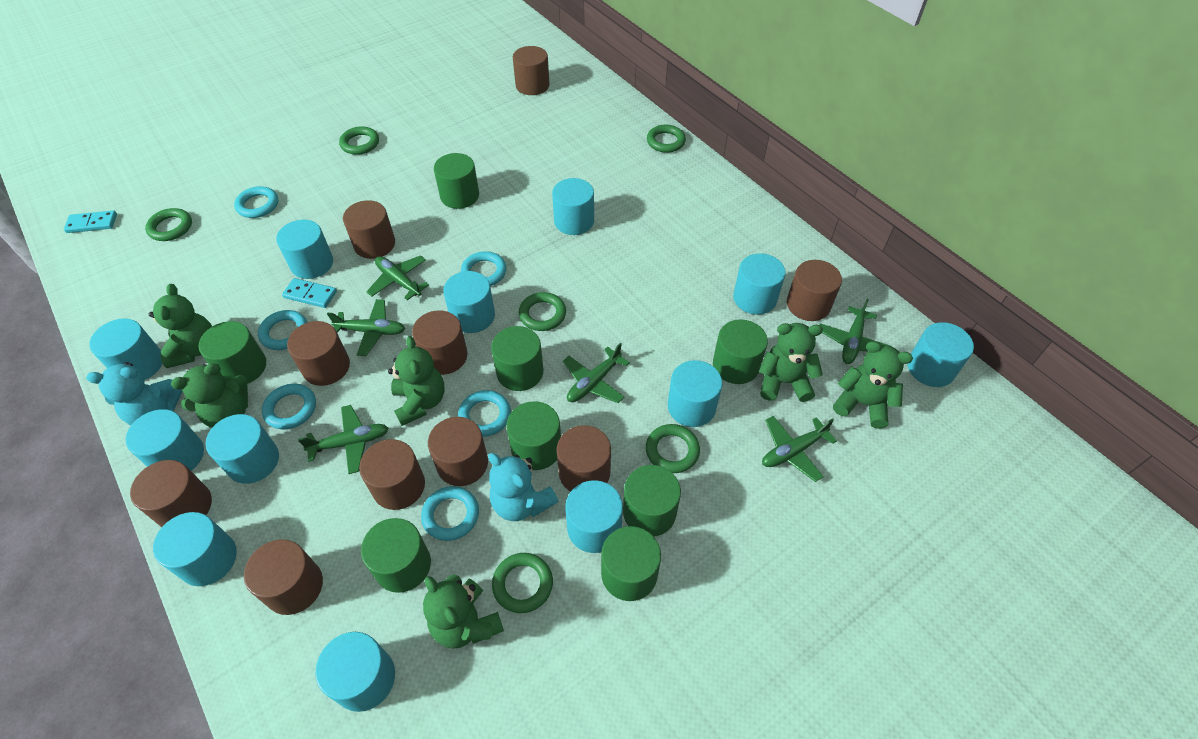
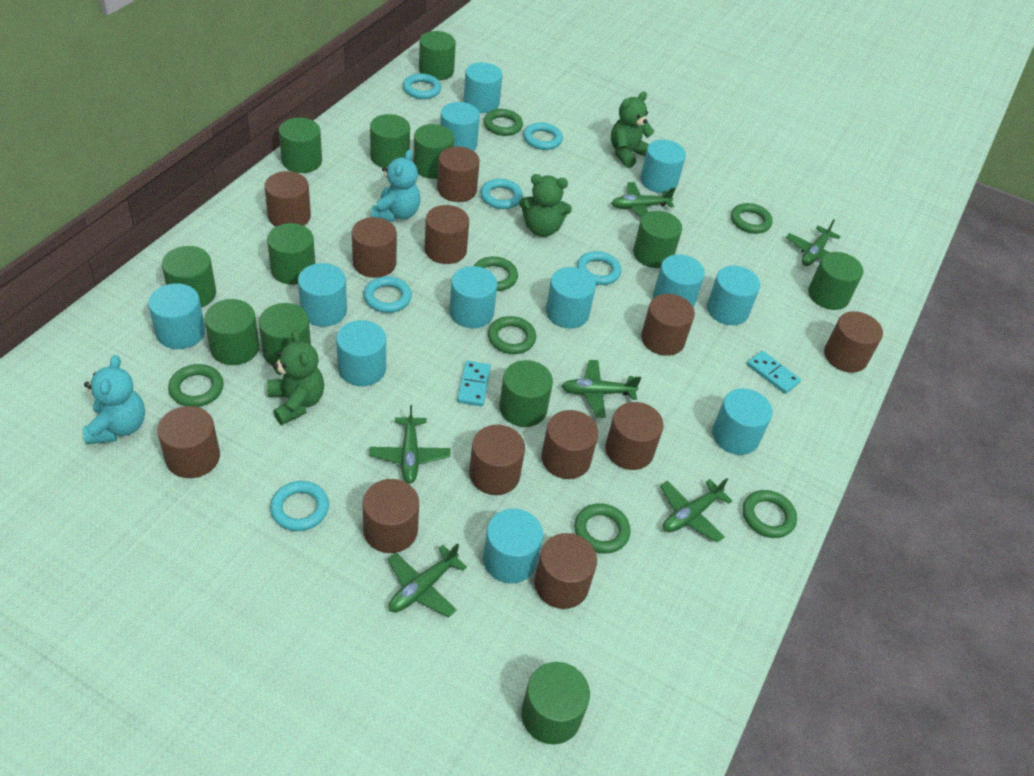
brown cylinder: [130,460,212,527] [244,539,323,615] [287,321,350,386] [343,200,395,259] [359,439,425,510] [412,310,468,375] [428,417,488,486] [513,46,550,95] [557,425,611,492] [787,260,842,321] = 10 -> [157,406,220,478] [264,171,311,227] [352,217,397,278] [363,479,419,553] [425,205,469,264] [437,146,480,202] [469,425,525,495] [534,533,597,609] [541,410,598,479] [605,402,664,470] [641,294,695,356] [824,311,883,373] = 12
green cylinder: [199,321,266,384] [361,518,431,593] [434,153,479,209] [491,326,544,391] [506,401,561,470] [601,526,661,601] [623,465,681,536] [713,319,768,384] = 8 -> [162,246,216,308] [204,299,260,365] [258,303,311,366] [267,223,315,285] [279,118,322,173] [370,114,410,168] [413,124,454,179] [419,31,456,80] [499,360,553,427] [521,662,590,745] [633,211,682,268] [808,252,863,310] = 12
green ring: [145,208,192,241] [339,126,379,155] [492,553,553,613] [519,292,566,331] [646,424,700,473] [647,125,686,153] = 6 -> [168,364,224,407] [474,256,518,291] [484,109,523,136] [488,316,536,354] [574,503,631,554] [731,203,773,234] [743,490,797,538] = 7
green teddy bear: [149,284,212,368] [171,363,248,428] [388,336,444,426] [423,574,504,649] [759,323,823,402] [833,341,913,429] = 6 -> [267,330,324,425] [519,174,572,237] [611,91,655,168] = 3

